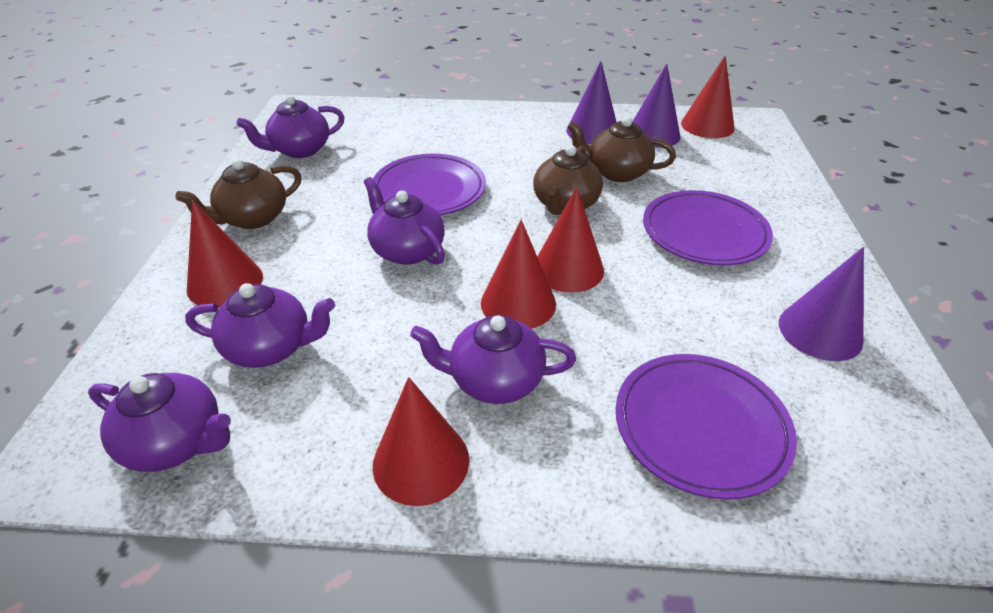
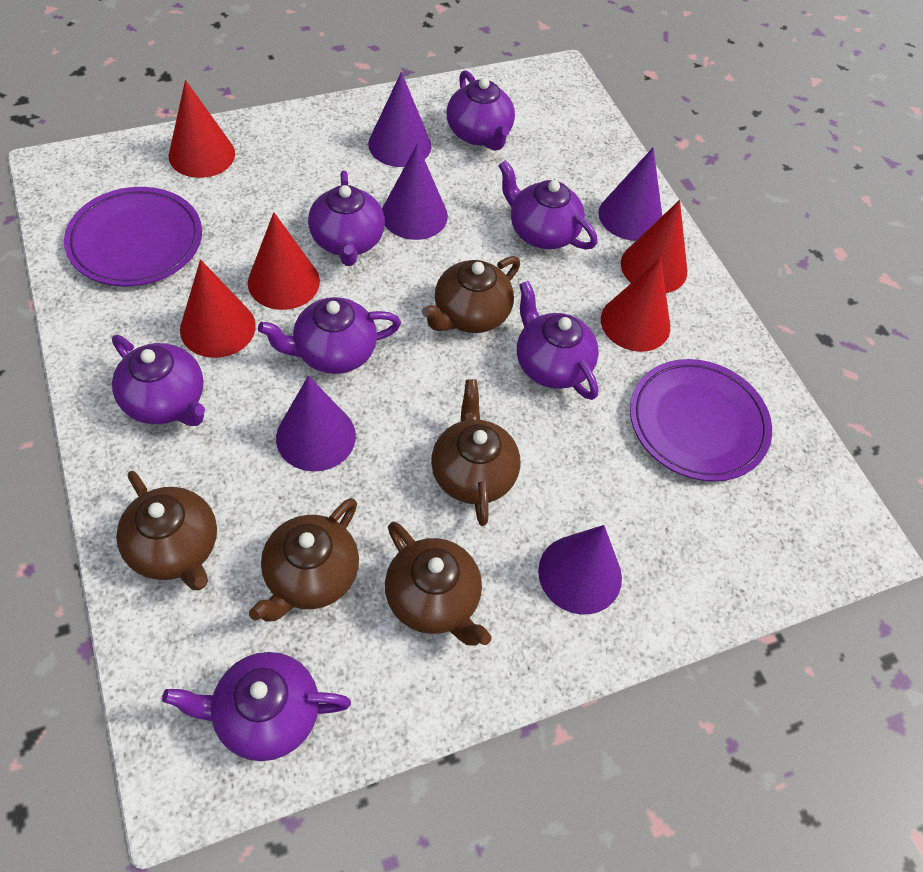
brown teapot: [175,158,302,229] [533,145,603,215] [567,116,676,182] = 3 -> [116,471,217,590] [249,498,359,622] [385,522,491,646] [422,256,520,333] [431,379,520,526] = 5
purple cone: [566,61,616,144] [632,64,681,148] [779,247,864,361] = 3 -> [276,376,356,472] [368,72,431,167] [382,144,448,240] [538,525,622,615] [599,148,662,241] = 5
purple plate: [373,154,486,215] [616,354,797,500] [643,190,773,266] = 3 -> [64,187,202,287] [630,359,772,481] = 2
purple teapot: [88,373,231,472] [185,283,335,368] [236,95,344,158] [364,177,445,265] [410,315,576,404] = 5 -> [112,335,205,426] [162,652,351,761] [258,297,401,374] [308,171,385,266] [447,70,515,151] [498,160,597,249] [517,281,599,400] = 7

